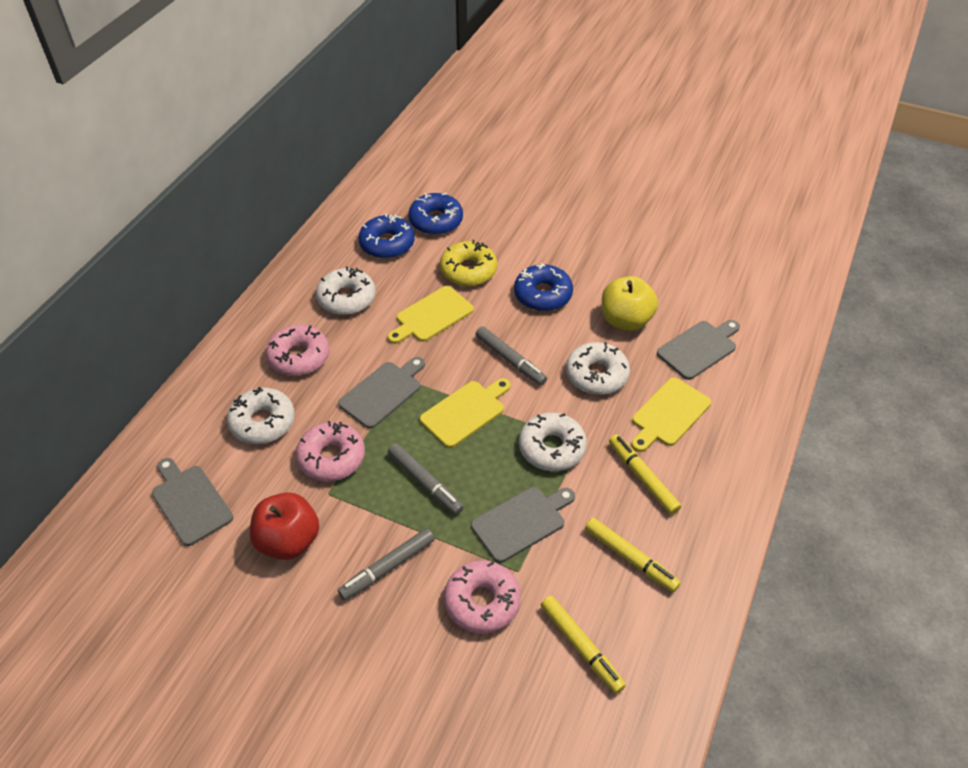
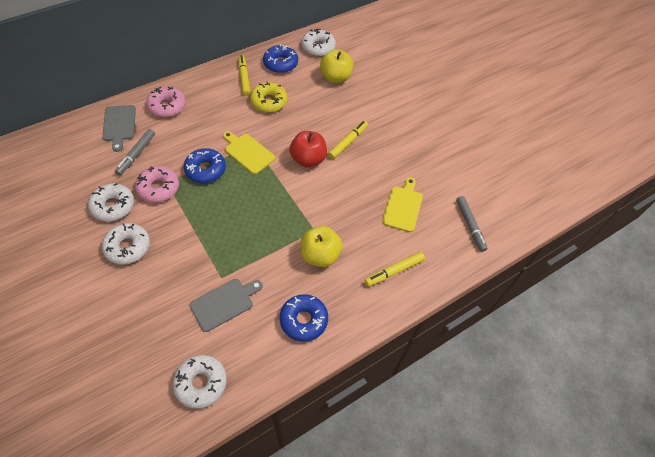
grey cutting board: [152,458,233,546] [338,357,425,429] [471,487,575,563] [657,320,740,380] = 4 -> [102,105,136,152] [190,279,263,332] = 2
grey marker: [338,528,434,600] [388,443,464,515] [475,326,547,385] = 3 -> [115,129,155,175] [456,196,488,252] = 2
pink donut: [266,325,329,376] [296,421,365,482] [444,560,521,634] = 3 -> [135,166,179,203] [146,86,186,117] = 2
yellow apple: [602,276,658,331] = 1 -> [301,226,343,267] [320,49,353,83] = 2
yellow cutting board: [388,286,474,344] [420,378,511,448] [632,378,711,452] = 3 -> [223,131,275,174] [382,178,423,232] = 2

